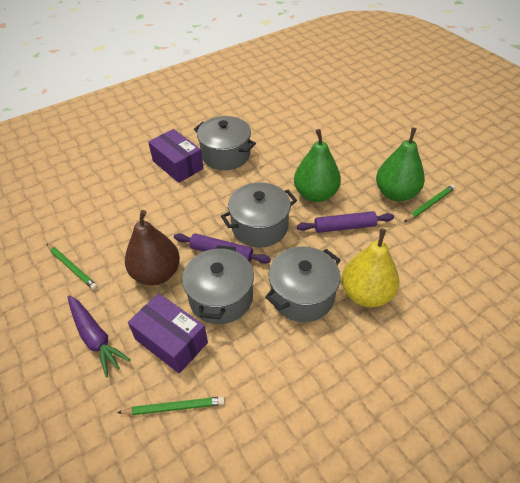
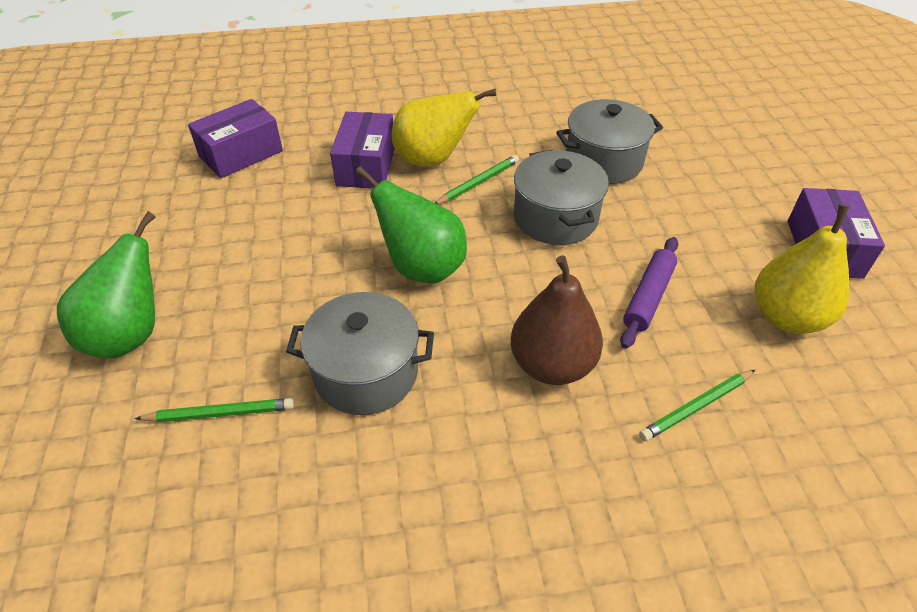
grey pot: [182,245,254,324] [194,116,256,170] [221,182,297,247] [265,246,340,322] = 4 -> [286,292,434,415] [514,150,609,245] [556,99,663,184] = 3
purple box: [128,293,208,374] [148,129,204,183] = 2 -> [188,99,283,178] [330,112,395,188] [788,188,885,279] = 3
purple carrot: [68,296,131,377] = 1 -> none = 0
purple rolling pin: [174,233,271,264] [297,211,394,233] = 2 -> [620,237,678,349] = 1
yellow pear: [342,229,399,307] = 1 -> [392,89,496,167] [755,204,850,334] = 2

